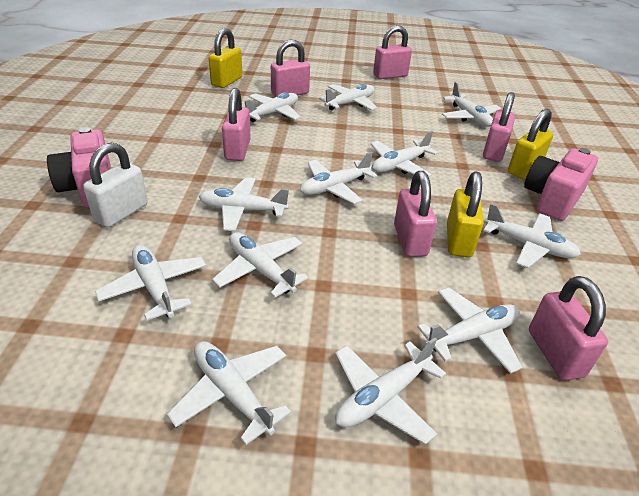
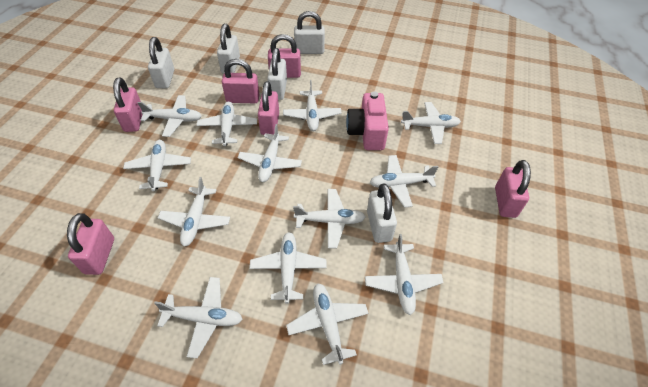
pink camera: [47,127,111,207] [524,148,598,221] = 2 -> [346,92,389,150] = 1
white padlock: [83,143,148,228] = 1 -> [148,37,174,88] [217,24,240,74] [267,48,287,100] [294,11,325,54] [367,183,397,243] = 5
white plane: [95,245,206,321] [167,341,291,445] [199,177,289,231] [212,232,308,298] [245,92,301,122] [300,152,377,204] [319,84,377,110] [335,337,446,445] [371,131,438,177] [417,287,523,374] [442,82,501,127] [483,203,581,268] = 12 -> [123,140,191,191] [138,95,202,137] [154,277,243,358] [158,177,230,246] [196,102,257,146] [237,124,302,182] [249,232,327,304] [283,80,342,131] [286,283,369,365] [293,189,366,248] [365,234,444,315] [369,155,438,208] [401,102,461,144] = 13
yellow padlock: [209,28,242,88] [447,172,484,258] [508,108,553,179] = 3 -> none = 0

